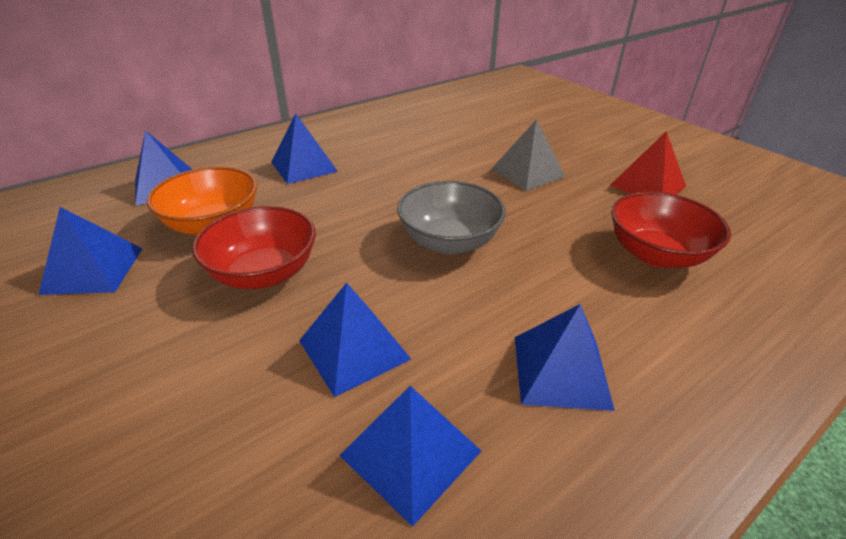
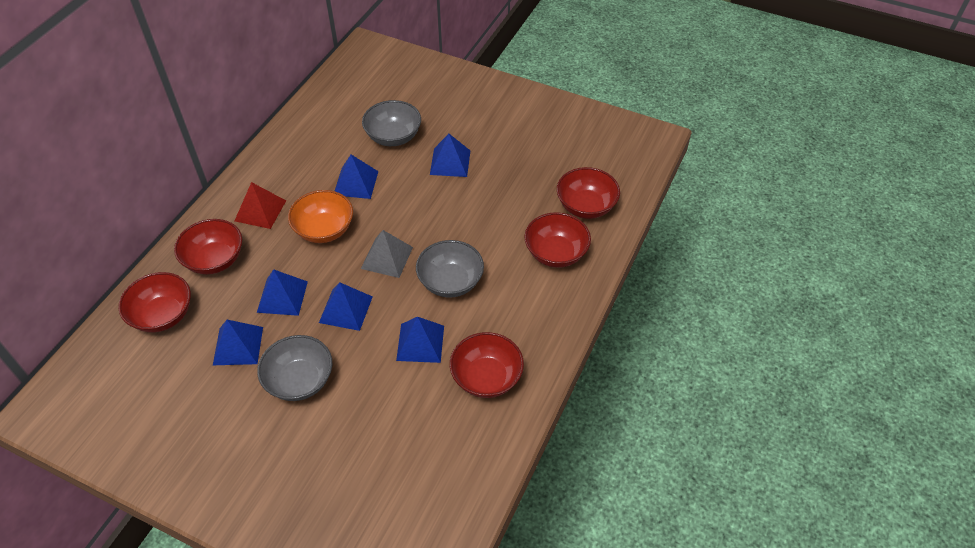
grey bowl: [397,181,506,254] = 1 -> [257,335,332,401] [362,100,421,146] [416,240,484,298] = 3
red bowl: [192,206,316,289] [612,192,731,268] = 2 -> [118,272,191,332] [174,219,242,275] [450,332,524,398] [524,212,591,268] [557,167,620,219] = 5

